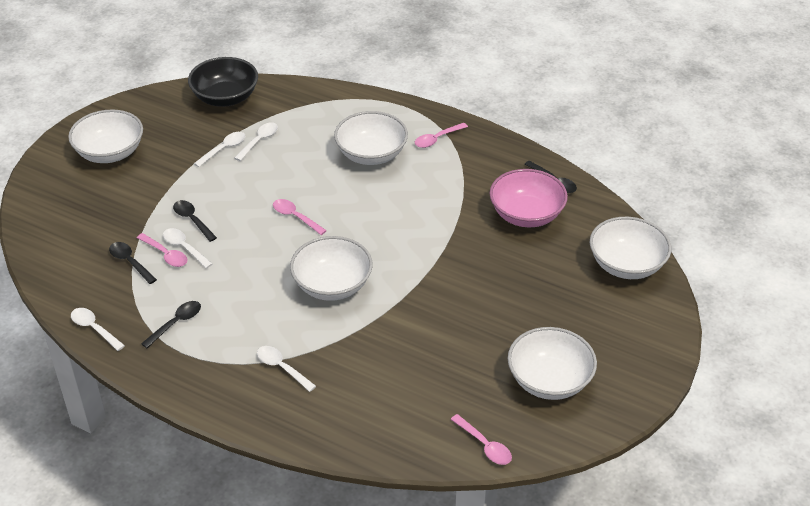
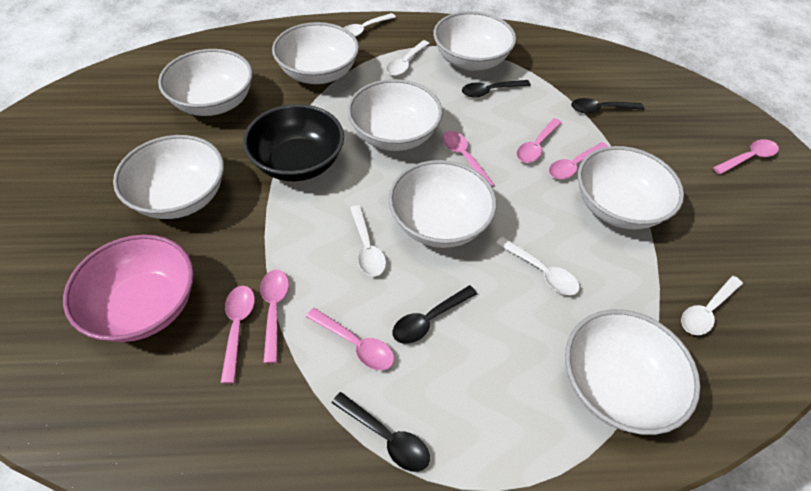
pink spoon: [137,233,188,267] [273,199,327,235] [415,123,468,148] [450,414,512,465] = 4 -> [221,286,255,383] [260,270,289,363] [306,308,394,370] [442,131,495,187] [516,118,562,163] [549,142,609,179] [713,139,779,174] = 7
white bowl: [68,110,143,163] [290,236,373,301] [334,111,408,165] [508,327,597,400] [590,217,671,279] = 5 -> [113,135,224,219] [158,49,253,116] [272,22,359,84] [347,79,443,151] [388,160,497,248] [433,11,516,71] [565,310,700,435] [578,146,684,229] = 8

